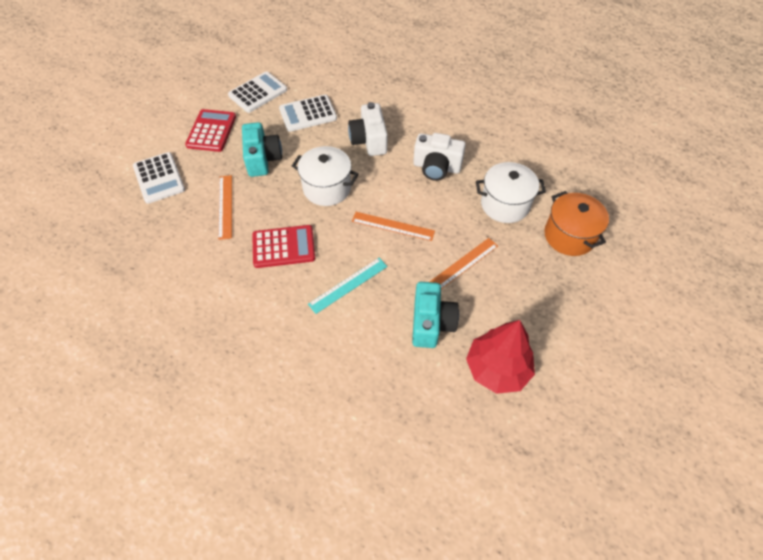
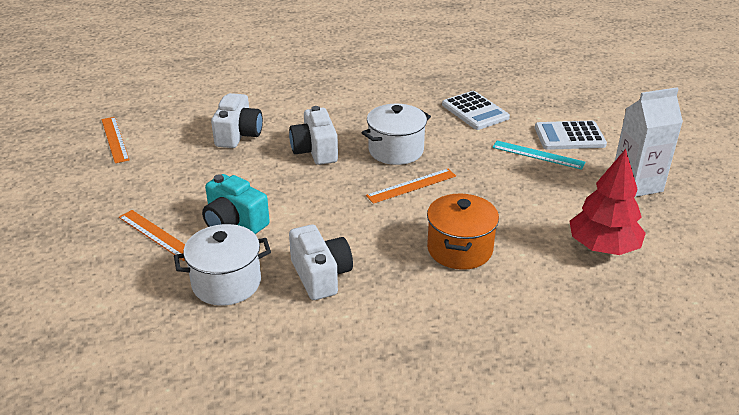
red calculator: [185,109,236,152] [252,225,315,268] = 2 -> none = 0
turquoise camera: [242,122,282,177] [412,282,459,348] = 2 -> [202,174,270,234] = 1
white calculator: [133,152,185,204] [228,71,287,113] [279,95,337,132] = 3 -> [442,91,510,130] [535,121,607,150] = 2
white camera: [348,102,388,156] [413,133,466,181] = 2 -> [211,93,263,148] [289,106,338,165] [289,224,353,300] = 3
white carton: none = 0 -> [615,87,683,197] = 1

